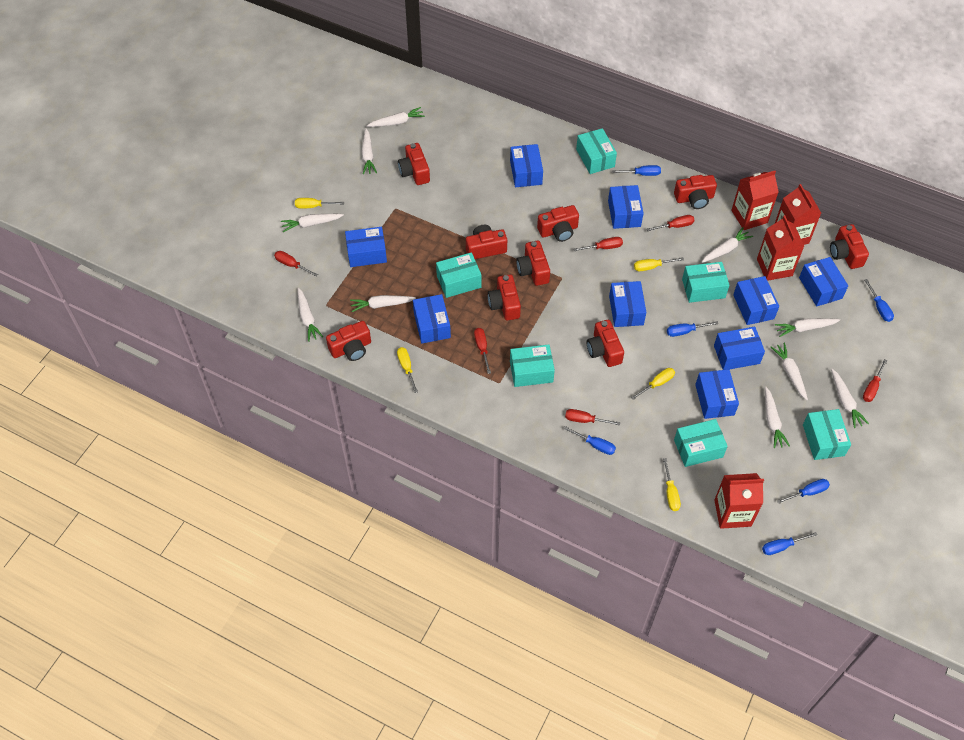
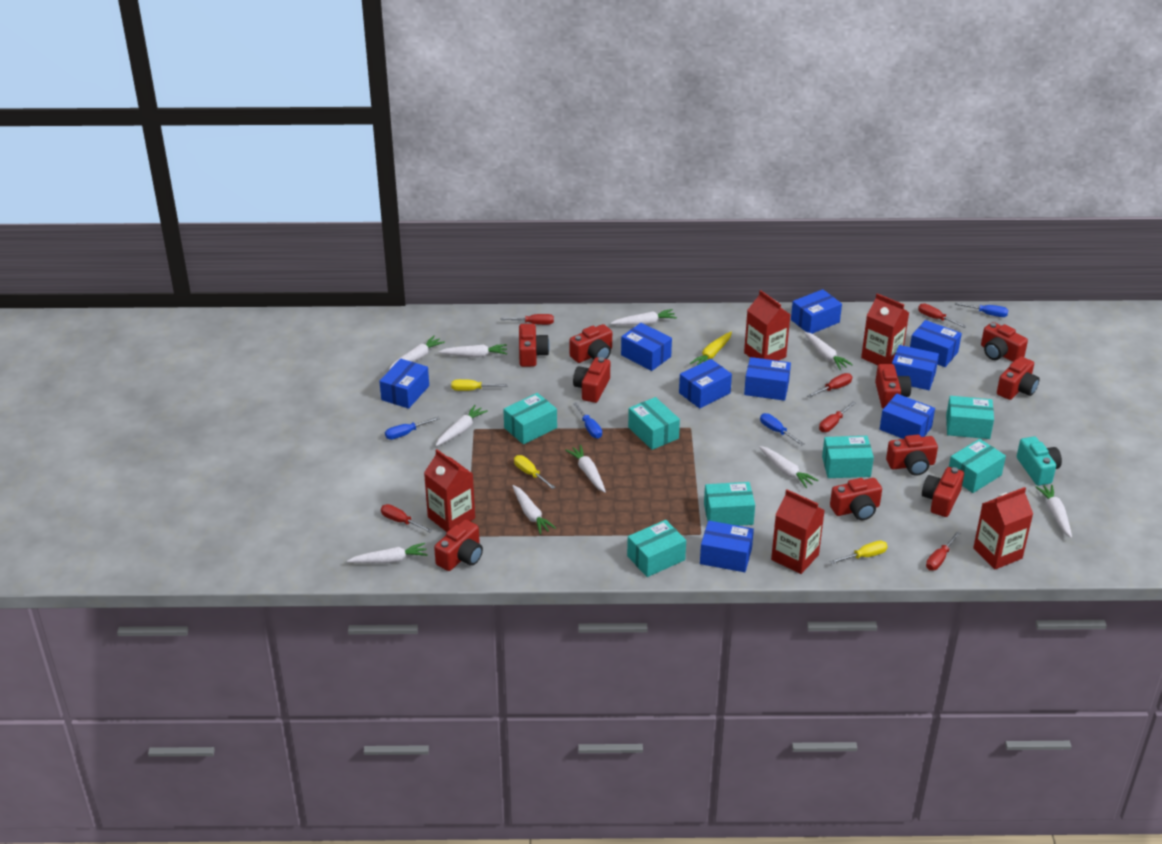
blue screwdriver: [564,426,616,455] [612,165,661,176] [667,321,718,337] [762,532,818,555] [777,479,830,504] [864,279,894,322] = 6 -> [385,417,440,440] [573,402,602,438] [760,413,804,446] [955,303,1008,317] = 4
red camera: [326,321,371,361] [398,143,430,185] [466,225,507,259] [488,274,521,321] [516,240,550,286] [537,205,579,242] [587,320,624,367] [674,175,717,209] [830,224,869,269] = 9 -> [434,519,483,571] [519,324,550,367] [570,324,612,363] [573,357,610,403] [830,478,882,520] [875,364,911,409] [886,435,938,476] [922,467,964,517] [981,322,1028,362] [997,356,1040,400] = 10
red carton: [714,473,764,529] [731,171,779,230] [757,215,804,281] [775,184,821,245] = 4 -> [424,449,475,532] [744,290,791,361] [771,489,825,574] [861,293,909,365] [973,487,1033,570] = 5
turquoise box: [436,252,481,298] [510,344,555,387] [576,128,617,174] [674,419,728,467] [682,262,730,303] [803,409,851,460] = 6 -> [503,393,557,444] [627,520,686,577] [628,397,680,450] [704,482,755,526] [822,436,874,478] [946,396,994,439] [949,439,1006,493] = 7
turquoise camera: none = 0 -> [1017,436,1062,486] = 1
yellow carrot: none = 0 -> [690,332,732,366] = 1
yellow screwdriver: [295,198,344,208] [397,347,418,393] [631,368,675,400] [634,257,684,271] [663,458,681,511] = 5 -> [451,379,508,391] [514,455,556,489] [830,541,888,564] = 3

